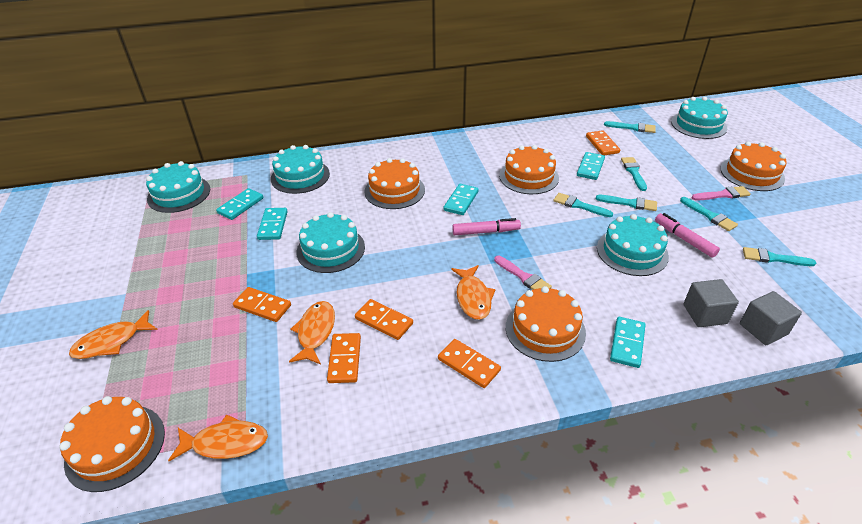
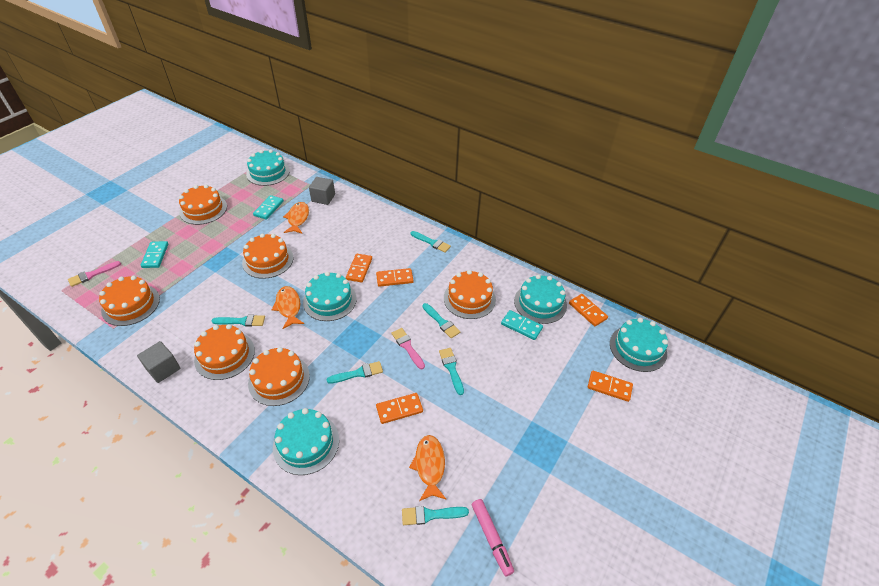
orange cake: [59,396,165,492] [365,158,425,209] [499,145,559,194] [506,286,586,362] [720,142,787,191] = 5 -> [99,276,160,326] [179,185,227,225] [194,324,255,380] [242,234,293,279] [248,347,310,406] [444,270,496,319] = 6
orange fish: [69,310,158,359] [168,414,268,461] [289,301,335,365] [451,265,496,320] = 4 -> [272,286,304,329] [283,202,309,233] [409,435,446,501] = 3
pink marker: [452,218,521,235] [655,213,720,258] = 2 -> [472,499,514,576] = 1
turquoise domino: [216,188,263,220] [257,208,288,240] [444,184,479,215] [577,152,605,180] [610,317,646,368] = 5 -> [141,241,169,268] [253,195,284,220] [501,310,543,340] = 3

